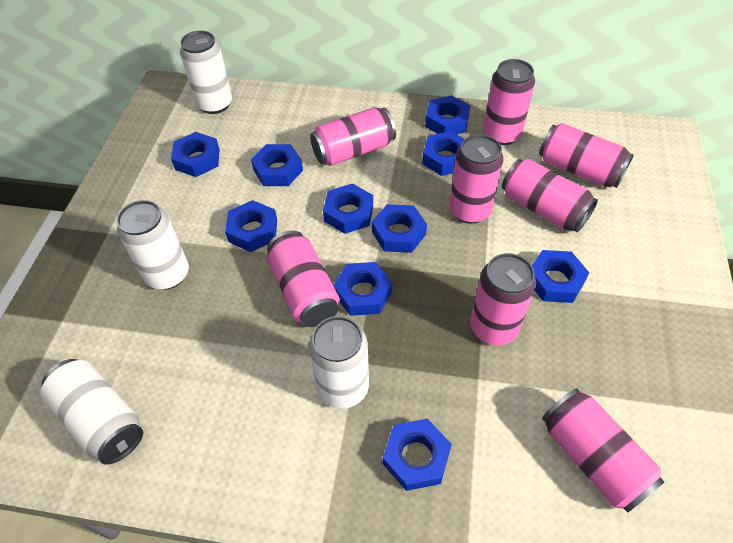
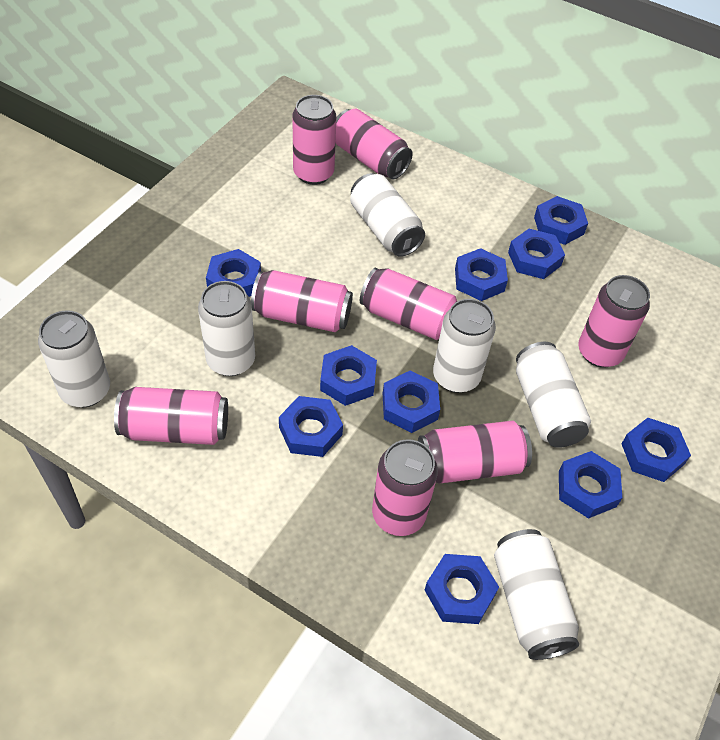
white can: [41,359,143,465] [117,200,189,290] [180,31,232,114] [309,316,369,409] = 4 -> [38,310,110,407] [198,281,255,376] [350,173,425,257] [433,299,496,393] [494,529,579,660] [516,342,591,448] = 6

